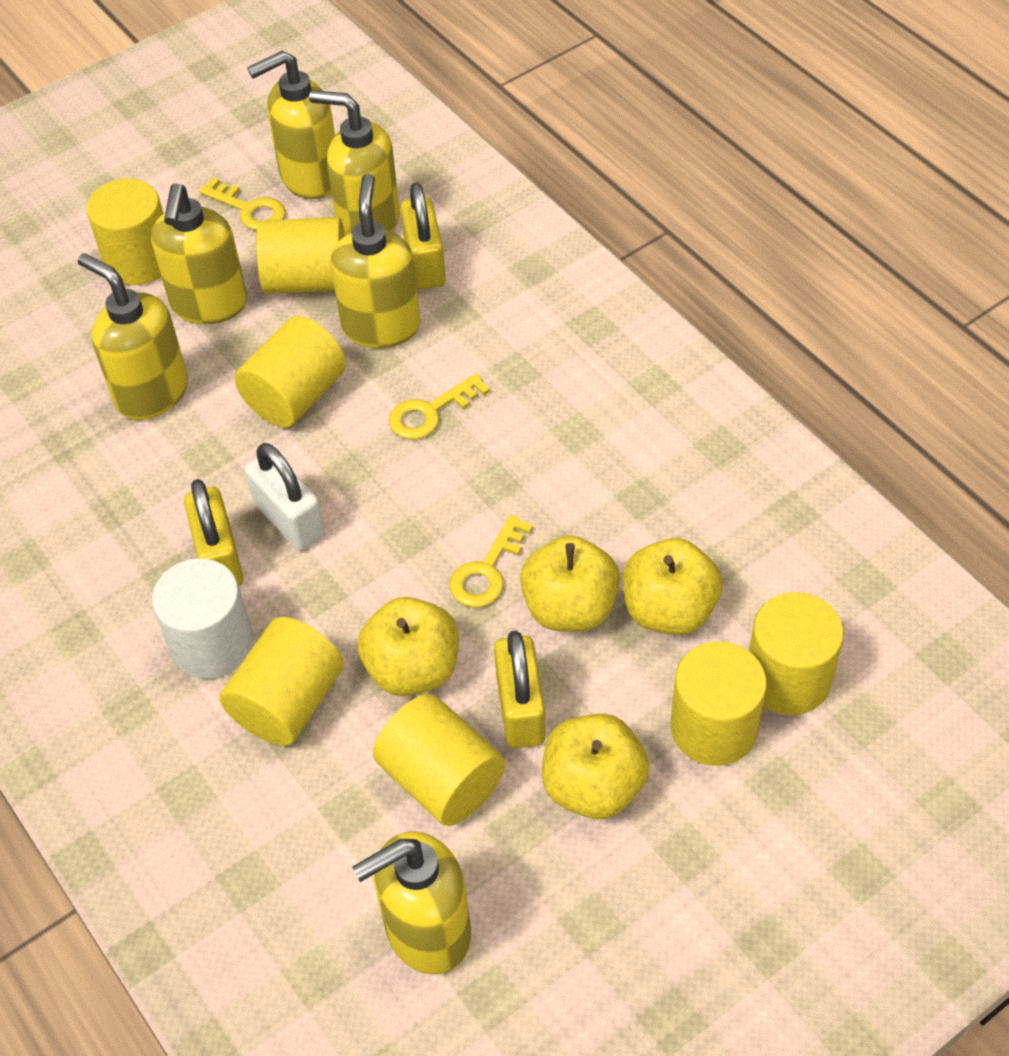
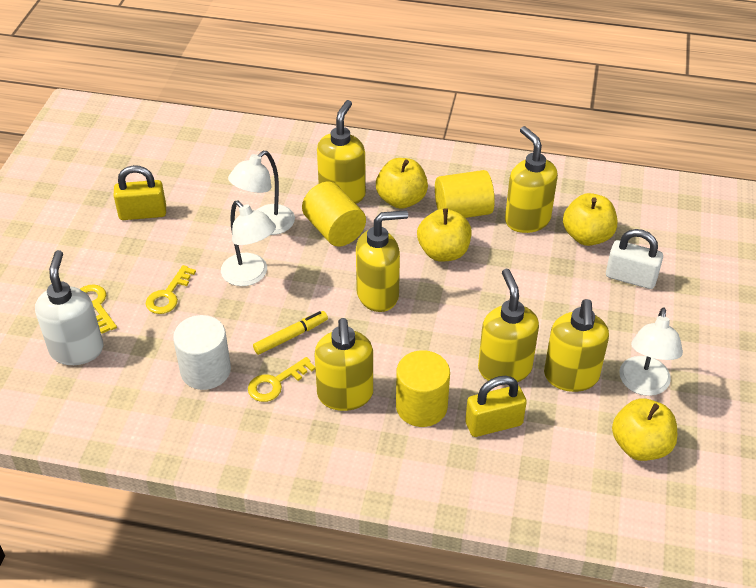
white lamp: none = 0 -> [221,201,276,286] [228,151,295,235] [619,307,683,396] = 3
white soap dispenser: none = 0 -> [35,250,103,365] = 1
yellow cylinder: [87,179,164,285] [220,617,344,746] [235,316,346,428] [256,217,345,294] [373,694,505,826] [670,641,767,766] [749,592,844,715] = 7 -> [302,182,366,247] [396,350,450,427] [435,170,495,218] = 3
yellow marker: none = 0 -> [253,311,328,355] = 1
yellow padlock: [184,479,243,586] [400,183,446,290] [494,631,546,748] = 3 -> [113,165,166,220] [465,376,527,437] = 2

